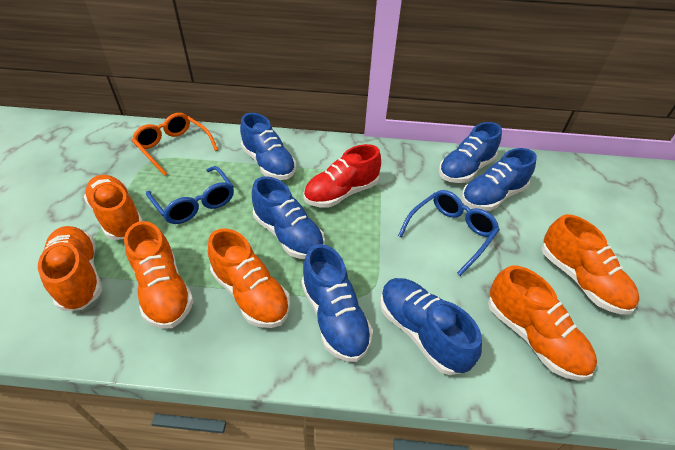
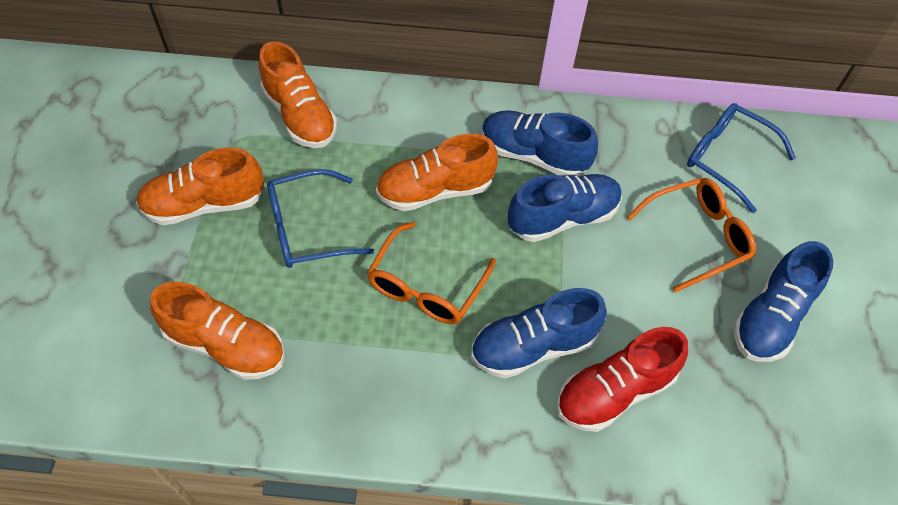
blue shoe: [240,113,296,180] [252,176,325,259] [301,244,373,362] [380,278,482,375] [439,122,502,183] [462,148,537,211] = 6 -> [471,288,607,378] [482,110,598,176] [508,174,622,242] [734,241,833,362] = 4
orange glasses: [132,113,218,176] = 1 -> [367,222,496,324] [627,178,756,292] = 2
orange shoe: [38,226,102,311] [84,175,143,240] [124,221,194,329] [208,228,290,328] [488,265,597,381] [542,214,640,315] = 6 -> [136,147,264,225] [150,282,285,380] [259,41,337,148] [376,134,498,211] = 4

